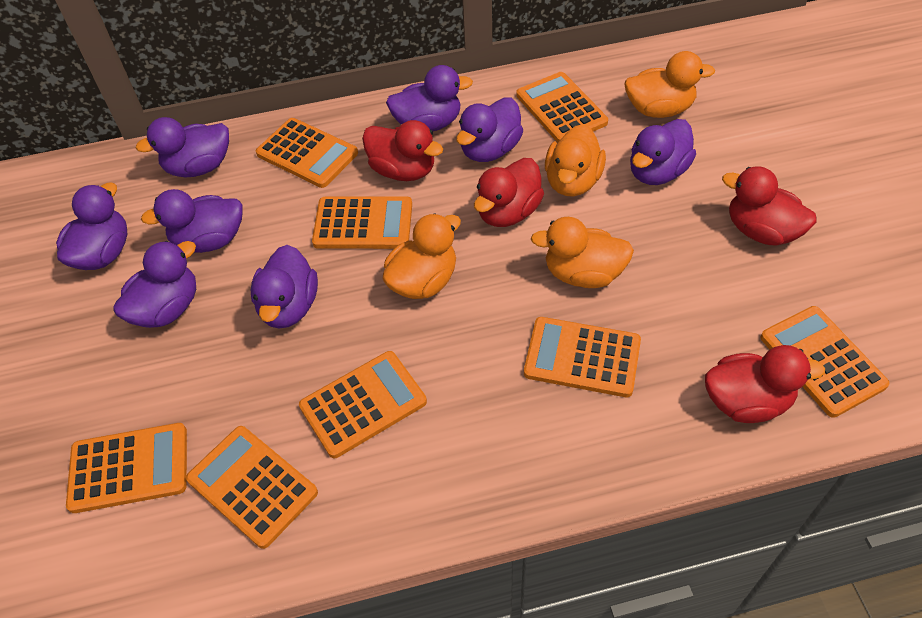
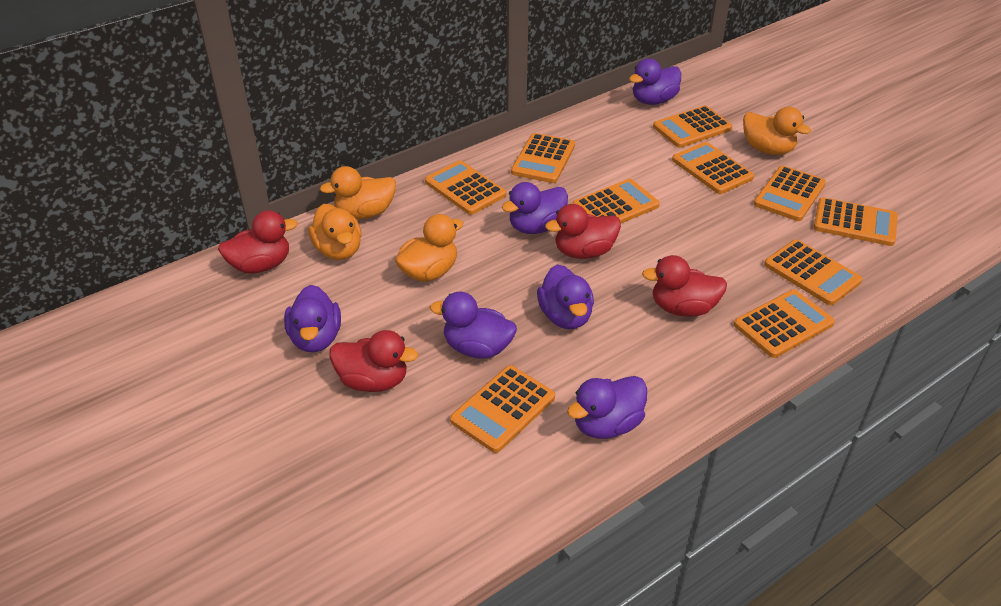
orange calculator: [66,423,187,513] [186,426,318,549] [256,118,358,188] [299,351,427,458] [312,196,412,249] [516,72,608,143] [524,317,641,397] [760,306,890,418] = 8 -> [425,160,506,215] [450,365,555,453] [511,133,575,183] [572,179,660,223] [653,105,732,148] [672,142,754,194] [734,289,835,358] [754,166,826,221] [764,239,862,305] [814,197,898,246] = 10
purple duck: [56,183,127,270] [113,241,196,328] [135,117,229,178] [141,189,243,253] [251,245,318,329] [386,65,473,131] [456,98,523,162] [630,119,696,185] = 8 -> [284,285,341,352] [430,291,517,359] [502,182,568,234] [537,264,594,329] [567,376,647,439] [629,58,681,105] = 6

